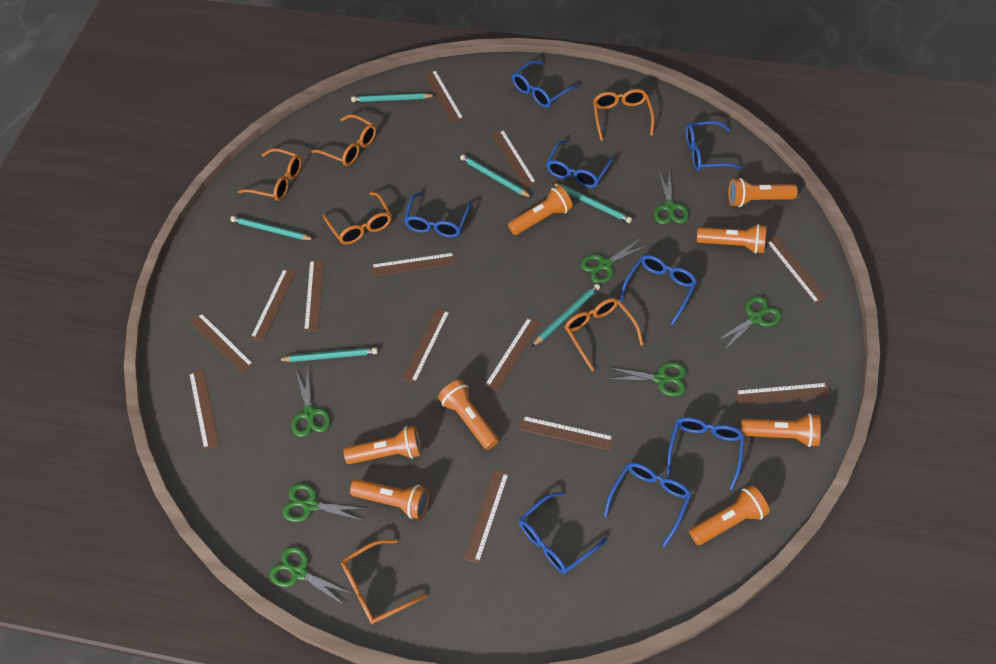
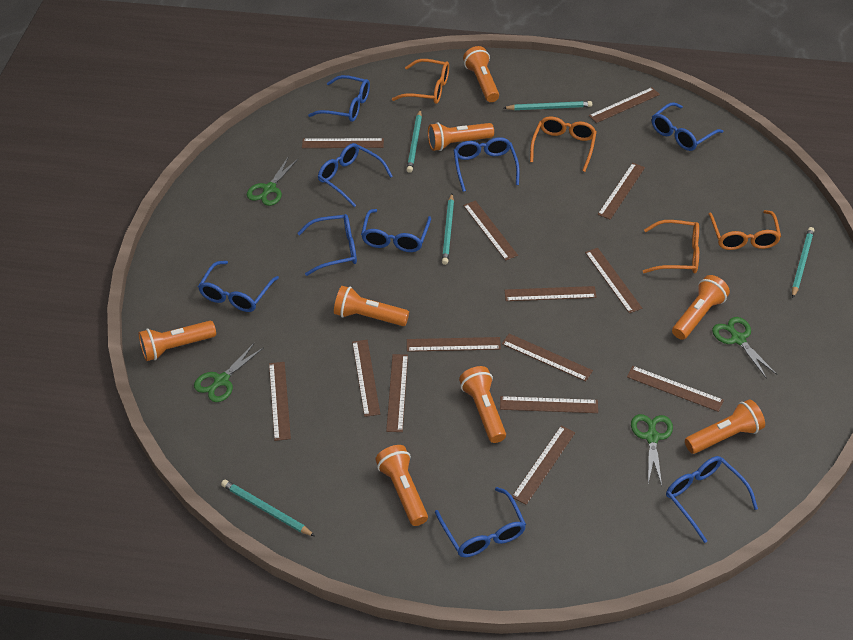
blue glasses: [404,192,472,237] [512,60,579,108] [519,492,607,574] [546,141,614,188] [604,462,692,547] [619,255,697,325] [667,417,745,490] [686,121,743,171] = 8 -> [198,261,279,312] [297,214,357,276] [308,75,370,122] [318,143,393,207] [361,209,431,252] [435,487,526,557] [453,137,520,192] [652,102,723,151] [666,456,758,543] = 9
brown ruler: [189,369,219,450] [190,313,254,373] [250,268,297,341] [304,259,324,332] [371,253,456,276] [402,307,450,383] [424,70,464,123] [464,469,509,563] [485,317,541,391] [492,129,536,188] [519,416,614,451] [735,383,830,404] [766,236,828,304] = 13 -> [269,362,291,441] [302,138,384,148] [352,340,380,417] [386,354,408,432] [407,337,501,352] [463,201,518,261] [500,396,598,413] [502,334,593,381] [504,286,597,301] [512,426,575,505] [585,248,642,313] [589,87,660,123] [597,163,645,220] [627,366,724,412] = 14
green scissors: [270,546,352,605] [283,483,366,522] [292,366,331,437] [580,238,648,284] [610,362,686,396] [654,171,689,224] [716,296,782,350] = 7 -> [194,342,263,402] [247,156,298,206] [631,414,673,486] [712,317,777,379] = 4
orange glasses: [238,148,302,201] [310,114,376,166] [323,192,392,244] [341,539,427,624] [565,298,644,371] [593,89,654,141] = 6 -> [392,59,449,104] [530,116,597,172] [643,220,699,273] [709,210,781,250] = 4
turquoise pencil: [230,216,315,240] [278,347,378,362] [351,93,436,102] [460,154,532,198] [532,284,600,347] [553,183,632,223] = 6 -> [221,480,315,536] [407,109,422,173] [442,193,454,265] [504,101,592,110] [792,227,814,298] = 5

